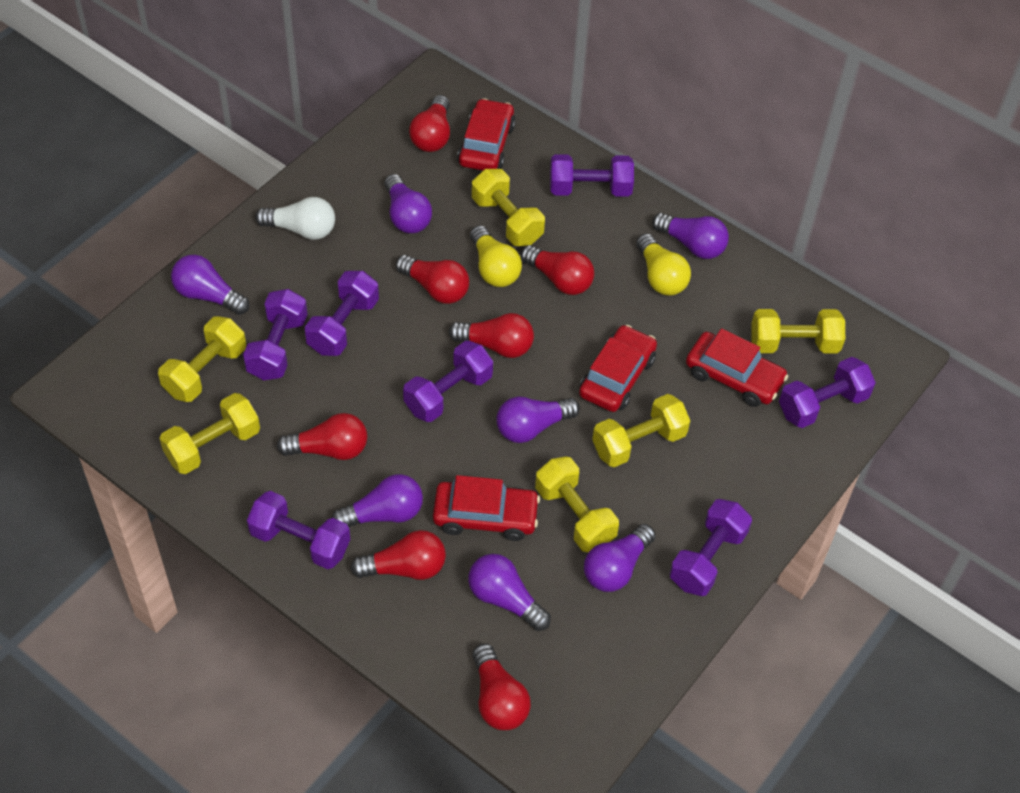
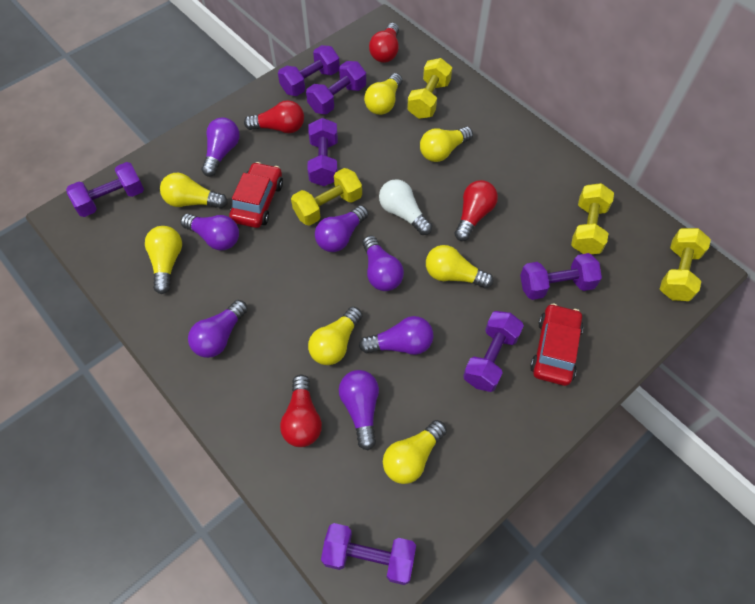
red car: [433,475,540,541] [457,98,516,171] [579,325,657,412] [686,328,788,407] = 4 -> [229,162,283,228] [530,303,583,386] = 2
red light bulb: [277,413,367,460] [350,530,446,580] [396,255,469,304] [409,95,450,152] [449,313,534,358] [472,643,531,730] [521,245,594,295] = 7 -> [244,100,304,133] [280,375,322,447] [369,23,399,63] [455,180,498,241] = 4
yellow dumbbell: [158,316,246,402] [159,393,260,474] [472,169,545,246] [535,457,619,552] [592,394,690,467] [751,309,845,353] = 6 -> [291,168,362,226] [407,58,452,119] [571,183,614,254] [660,228,711,301] = 4
yellow light bulb: [470,225,522,287] [636,233,691,295] = 2 -> [145,226,182,294] [160,173,228,209] [308,307,362,365] [364,73,402,115] [383,420,447,484] [420,127,473,162] [426,245,493,289] = 7

